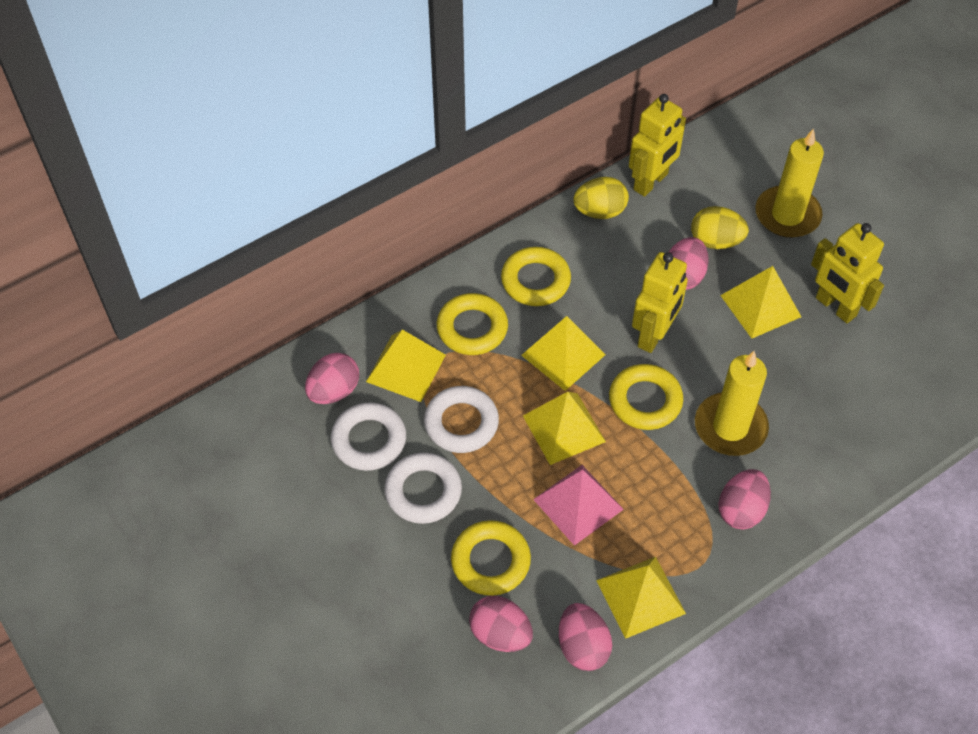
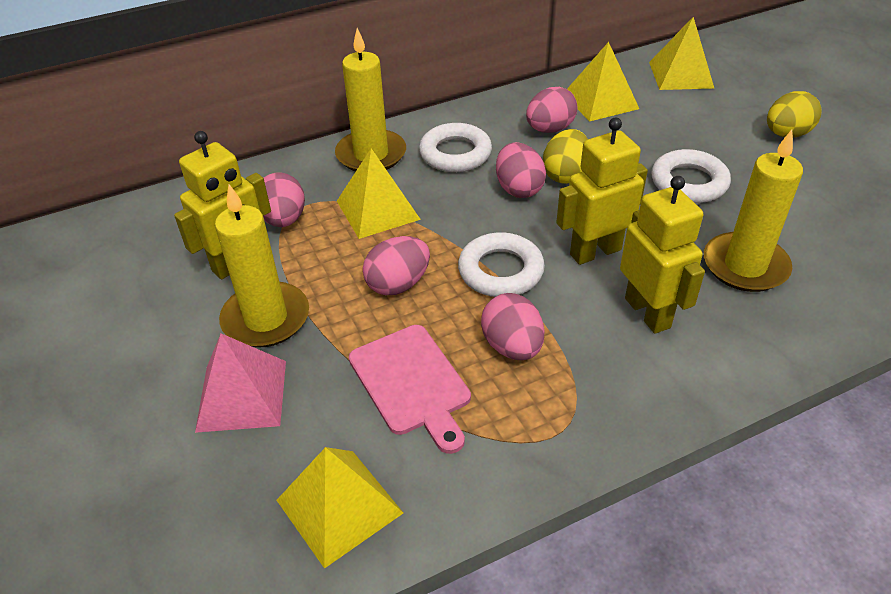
pink cutting board: none = 0 -> [349,325,471,454] = 1
yellow candle: [695,351,769,456] [755,128,824,238] = 2 -> [215,184,309,347] [335,28,406,171] [704,130,803,292] = 3
yellow pyramid: [366,330,446,402] [521,316,606,391] [523,392,606,465] [596,557,686,639] [720,266,801,339] = 5 -> [277,447,403,569] [337,148,421,239] [567,42,639,122] [649,17,715,90] = 4
yellow ring: [437,293,508,355] [451,520,531,596] [501,247,571,306] [609,364,683,430] = 4 -> none = 0

